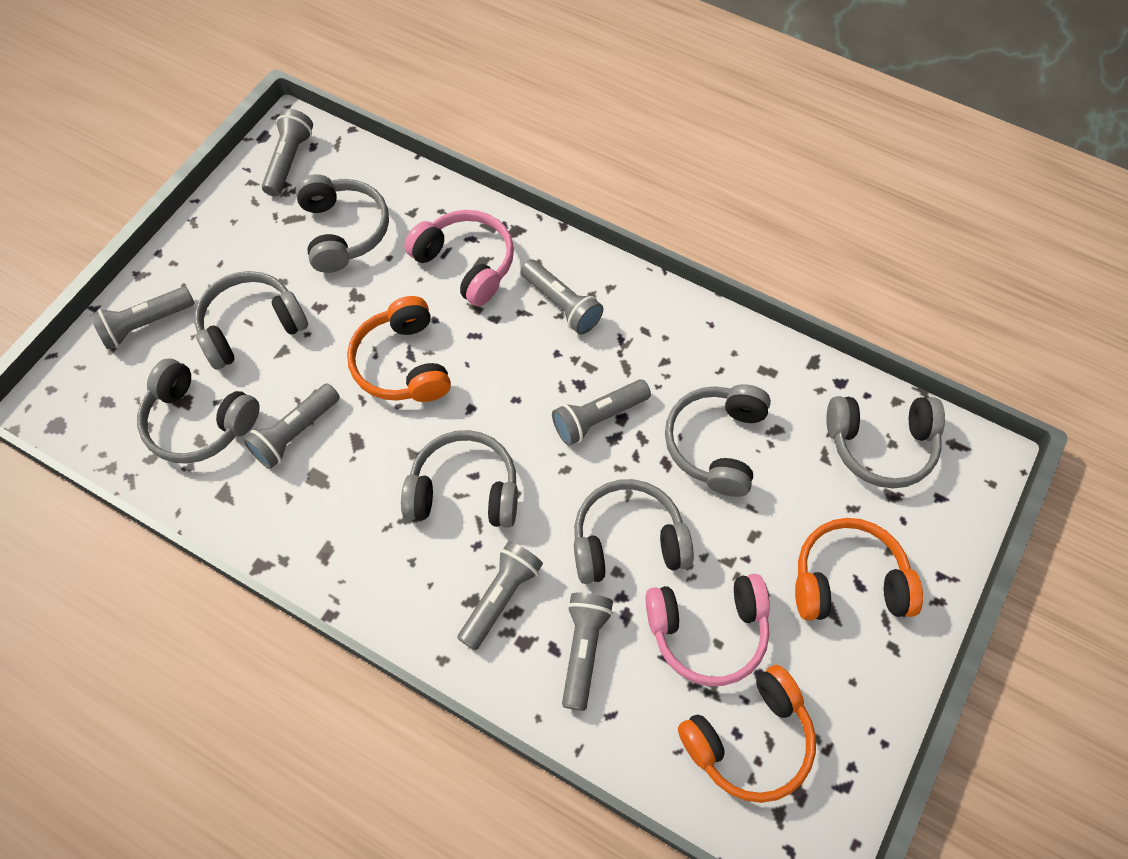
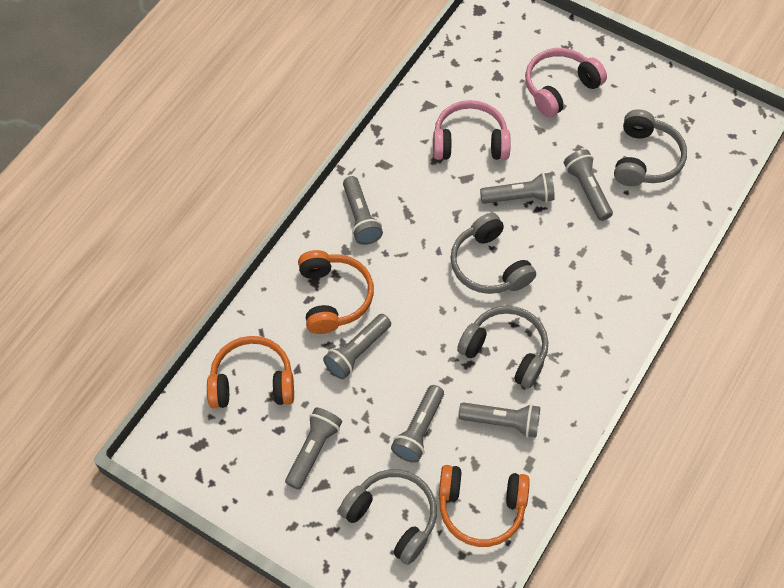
grey headphones: [137,359,260,464] [194,271,308,370] [295,174,389,273] [401,430,518,528] [574,479,694,584] [665,384,771,497] [826,396,945,488] = 7 -> [339,469,437,565] [450,213,536,294] [457,306,548,389] [614,109,687,186] = 4

